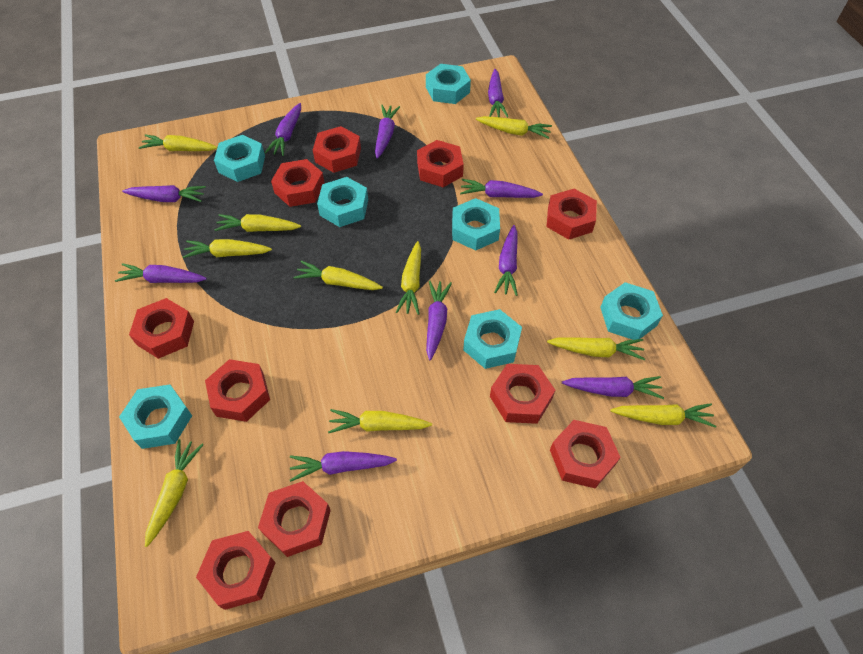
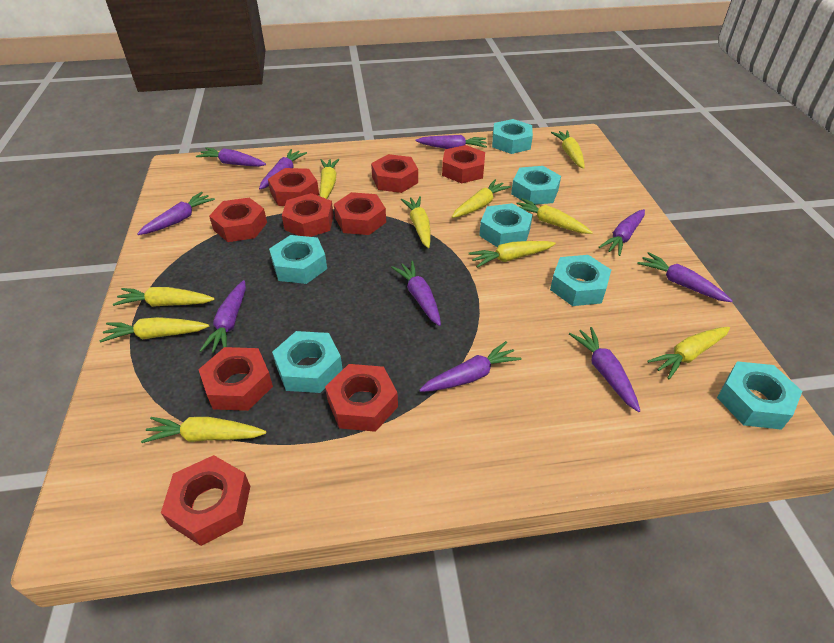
red nut: [129,298,194,359] [196,531,276,610] [205,359,270,422] [258,481,331,557] [271,159,325,207] [313,126,361,173] [417,140,464,187] [490,364,555,424] [546,189,597,240] [550,420,621,488] = 10 -> [161,455,250,546] [198,347,273,411] [209,198,267,242] [268,168,319,206] [282,193,334,237] [325,364,398,432] [334,192,386,235] [371,154,418,193] [442,145,485,183] = 9

